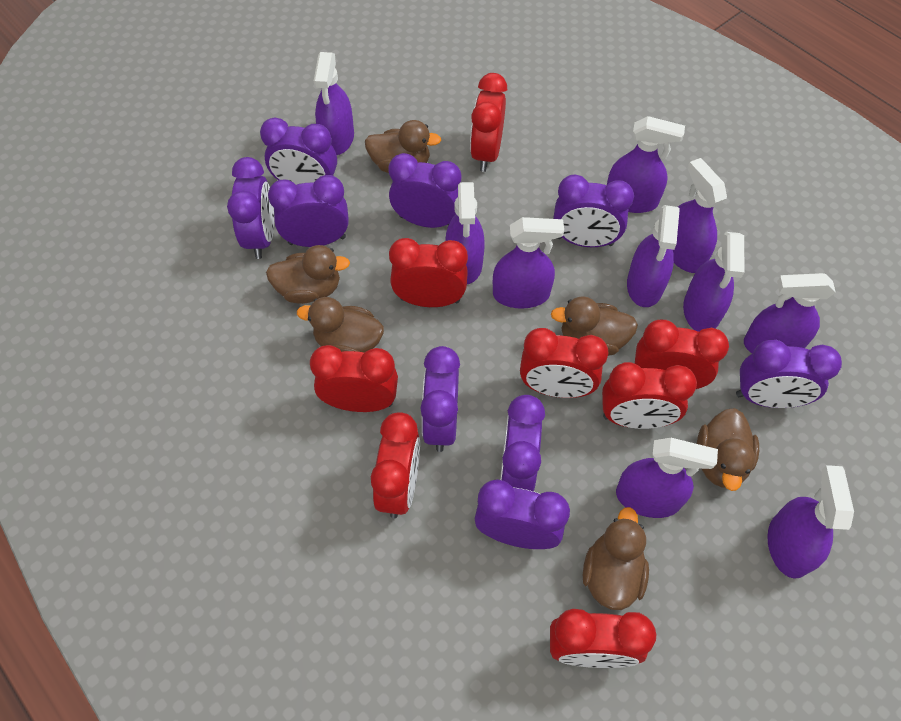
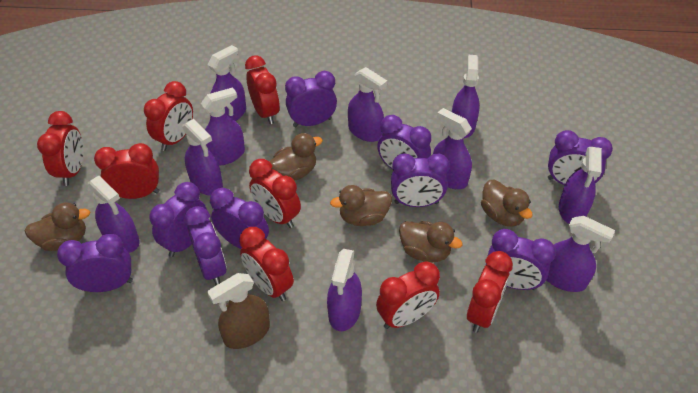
brown duck: [266,245,350,304] [297,297,384,353] [365,120,441,173] [551,296,638,356] [583,507,649,610] [697,408,759,491] = 6 -> [25,202,90,251] [269,133,323,181] [330,185,392,226] [399,221,463,262] [481,180,532,227] = 5
brown spray bottle: none = 0 -> [207,273,270,349] = 1

